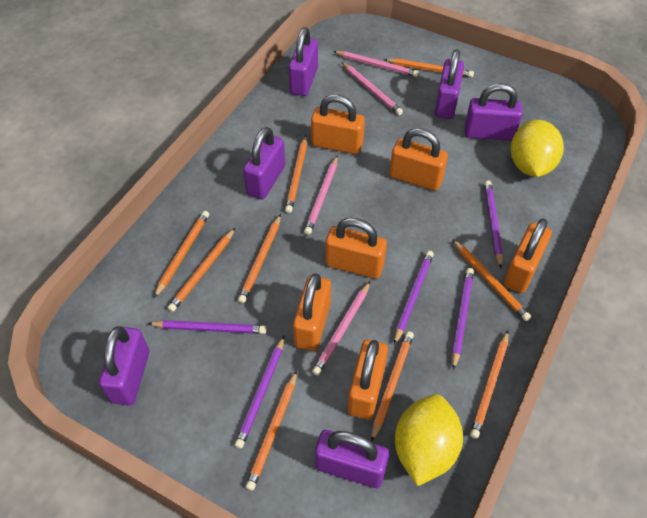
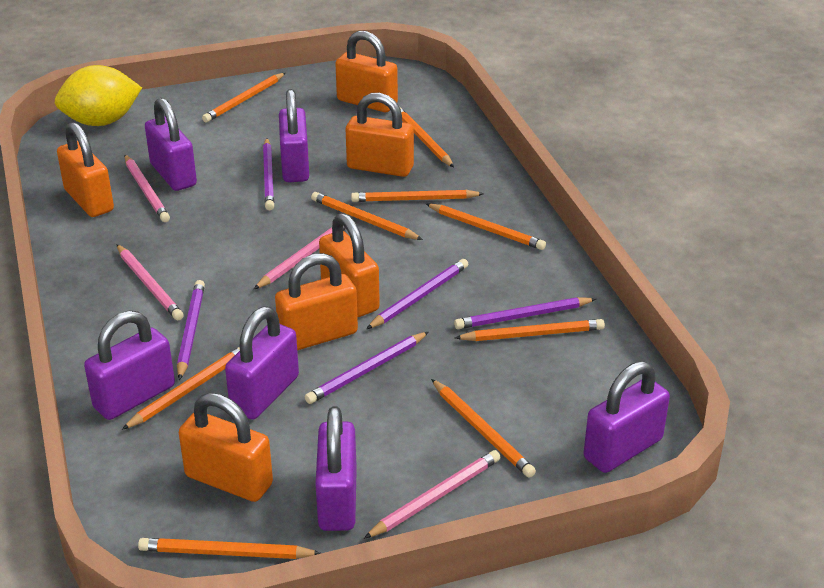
yellow lemon: [395,394,463,486] [510,120,564,177] = 2 -> [55,65,142,126] = 1

